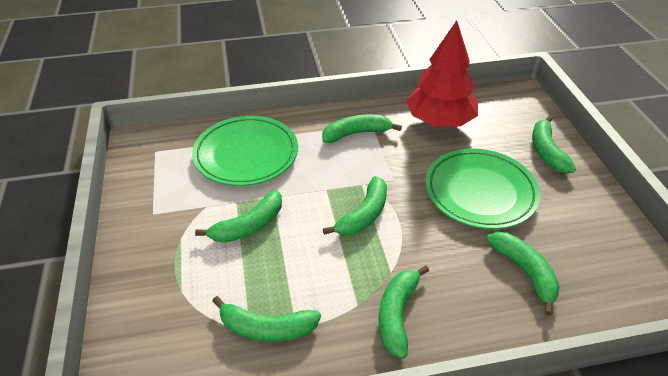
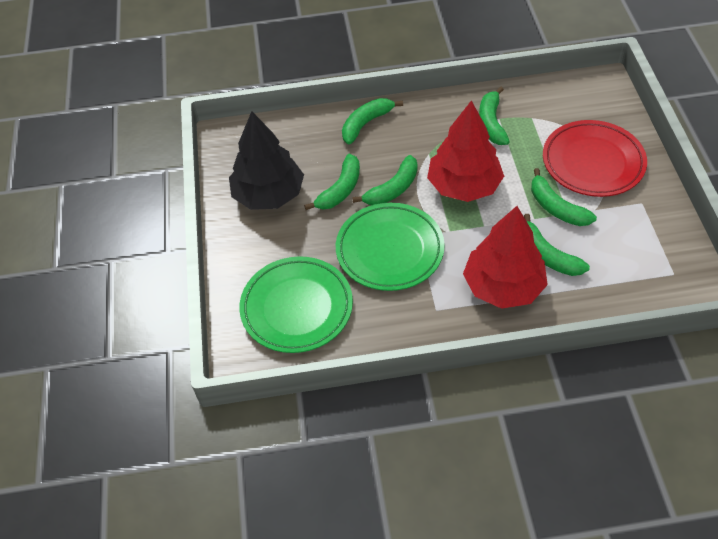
black tree: none = 0 -> [229,111,304,210] = 1
green banana: [195,190,282,243] [212,296,321,342] [322,114,402,143] [323,176,387,235] [379,266,429,359] [486,232,560,316] [532,115,576,173] = 7 -> [304,154,360,210] [342,98,403,144] [352,155,418,205] [479,86,510,145] [524,214,590,276] [531,168,597,226] = 6
red plate: none = 0 -> [543,120,647,197] = 1
red tree: [406,20,478,126] = 1 -> [427,100,504,202] [463,206,548,309] = 2

